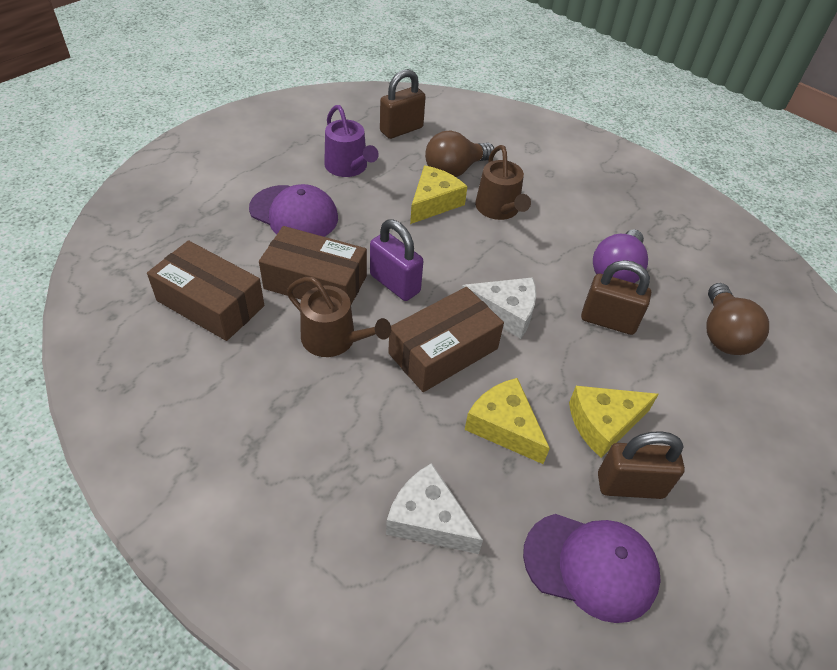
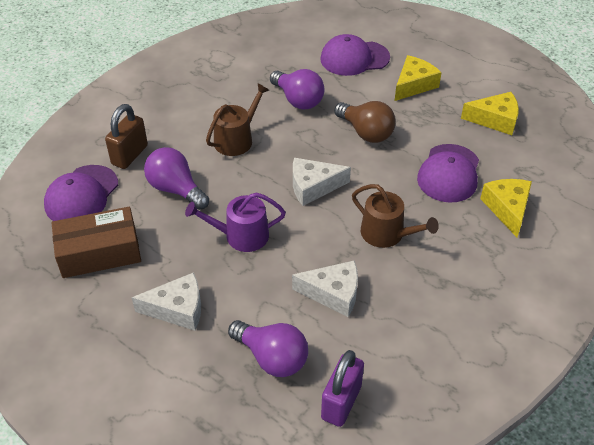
brown box: [147,240,264,341] [259,226,367,305] [388,287,504,392] = 3 -> [52,207,141,278] = 1
brown light bulb: [425,130,494,177] [706,283,769,355] = 2 -> [334,101,396,143] = 1
brown padlock: [380,69,426,139] [581,260,651,335] [598,431,685,499] = 3 -> [105,104,148,169] = 1
purple cap: [249,184,338,237] [523,514,661,623] = 2 -> [44,165,118,221] [320,34,390,76] [417,144,479,203] = 3
purple light bulb: [593,229,648,283] = 1 -> [144,147,209,210] [228,320,308,377] [270,69,325,110] = 3
white cheese: [386,463,483,554] [462,277,536,339] = 2 -> [131,272,201,331] [292,260,358,317] [293,158,351,206] = 3

